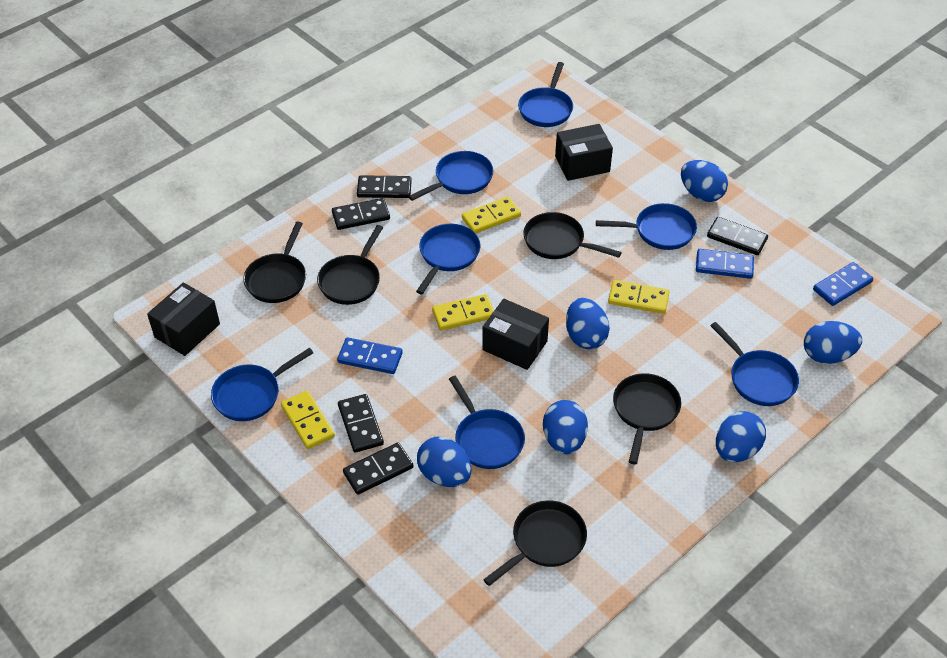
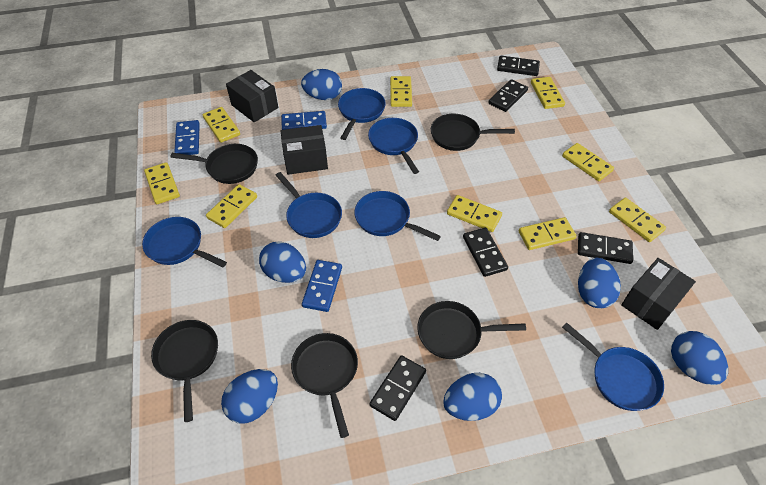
blue pan: [211,348,313,421] [408,151,494,201] [416,224,481,294] [449,376,525,469] [518,62,573,127] [596,203,697,250] [710,322,799,406] = 7 -> [142,217,227,267] [275,172,342,238] [338,88,386,140] [354,191,441,241] [368,118,419,174] [562,322,664,411] = 6
yellow domino: [281,391,335,449] [432,294,494,330] [462,196,521,233] [608,280,670,314] = 4 -> [144,162,180,204] [203,107,240,143] [206,184,257,228] [390,76,412,107] [447,195,502,232] [519,217,576,250] [531,77,565,109] [562,143,614,181] [609,198,666,242] = 9

